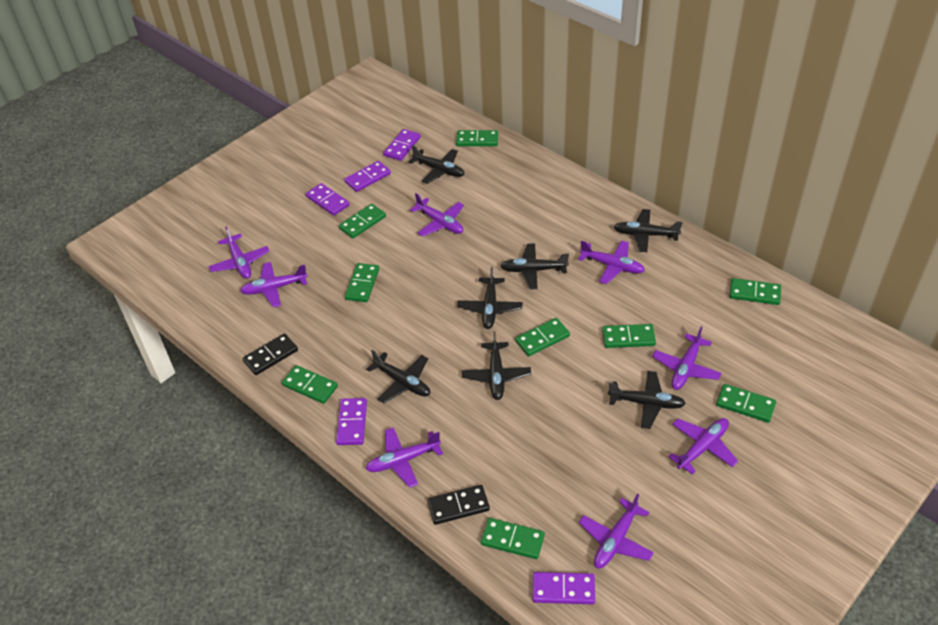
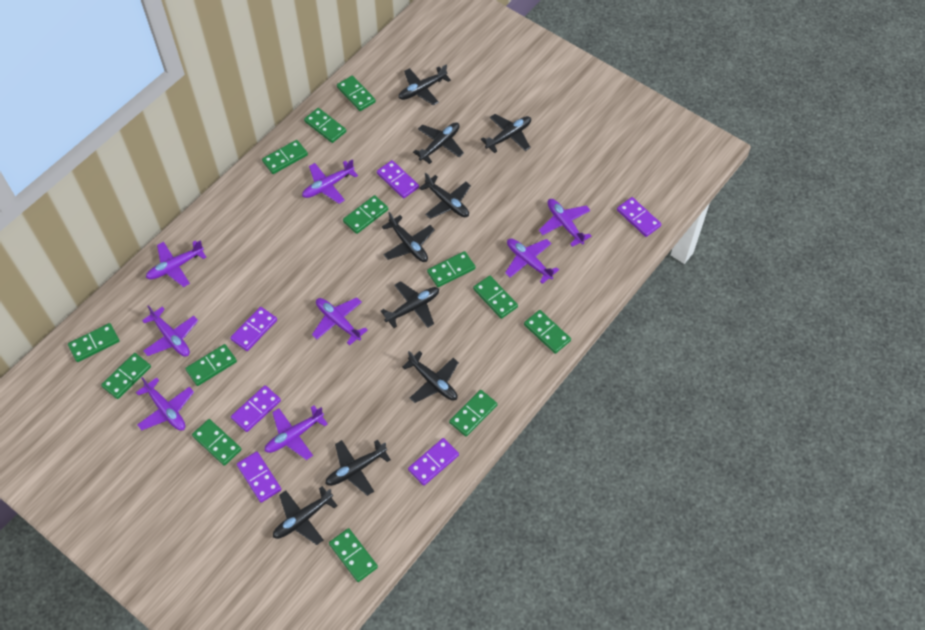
black domino: [243,333,298,375] [427,485,490,525] = 2 -> none = 0
black plane: [366,350,430,403] [409,145,465,184] [457,267,523,329] [462,331,531,400] [501,243,569,289] [608,371,686,429] [614,209,683,252] = 7 -> [273,486,338,545] [325,440,391,496] [381,281,439,328] [382,212,435,262] [398,64,451,105] [402,351,459,403] [413,122,464,164] [419,173,471,219] [480,114,531,153] = 9
green domino: [281,365,338,404] [339,204,386,239] [345,263,379,302] [456,130,498,146] [481,518,545,559] [515,318,570,356] [602,324,656,348] [716,384,776,423] [729,278,781,305] = 9 -> [68,323,119,362] [101,353,151,399] [185,344,237,386] [192,419,242,466] [262,140,308,174] [304,108,346,143] [329,528,378,582] [337,76,376,111] [343,195,388,234] [427,251,476,287] [449,390,497,437] [473,276,518,319] [524,310,571,354] = 13
purple domino: [306,183,350,216] [336,398,367,445] [344,161,391,192] [383,129,421,161] [533,572,595,604] = 5 -> [230,307,277,351] [231,385,281,432] [237,451,281,503] [377,160,419,198] [408,438,459,486] [617,197,661,237] = 6

